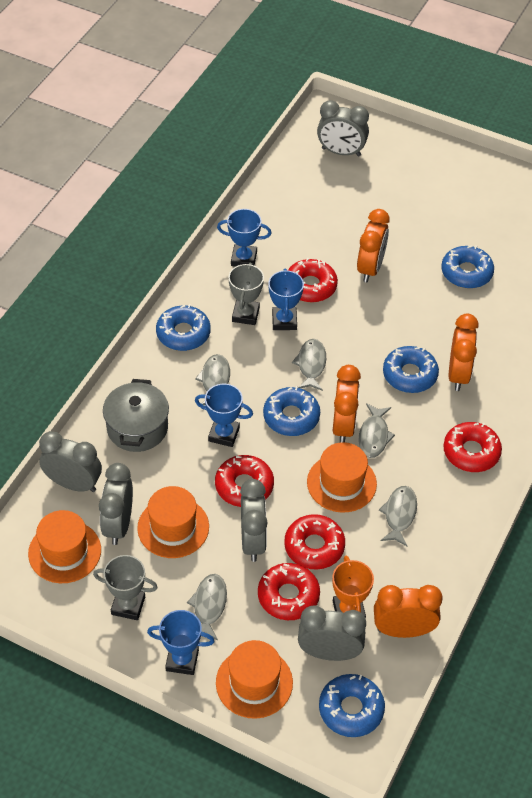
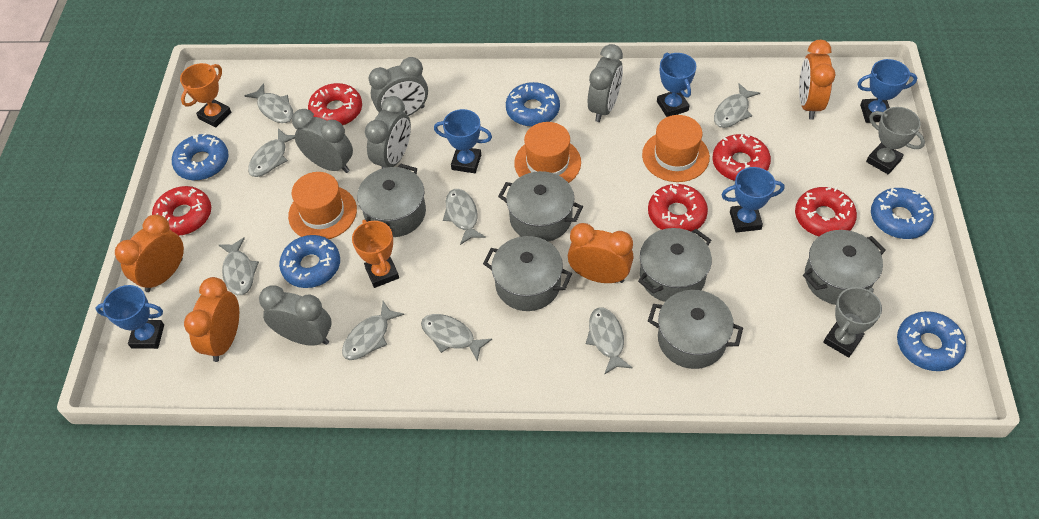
blue trophy: [147,610,215,675] [195,384,253,447] [217,209,272,267] [268,269,304,330] = 4 -> [95,285,164,349] [434,109,492,173] [657,53,696,117] [722,167,784,232] [857,59,917,123] = 5
grey fish: [187,574,227,640] [195,354,230,405] [292,339,326,391] [358,403,395,458] [379,486,417,546] = 5 -> [219,237,259,295] [245,83,294,123] [248,128,295,177] [342,301,404,360] [421,314,492,362] [443,189,486,245] [586,307,633,375] [714,83,760,128] = 8
grey pot: [103,379,169,452] = 1 -> [357,163,426,237] [483,236,572,311] [498,171,583,242] [638,228,712,302] [648,290,743,369] [803,230,886,305] = 6
orange hat: [28,510,101,583] [137,486,209,558] [216,640,293,719] [307,442,377,512] = 4 -> [288,172,357,239] [514,122,581,183] [642,115,710,182] = 3
orange trophy: [332,556,374,619] = 1 -> [180,63,231,127] [352,220,399,288] = 2

